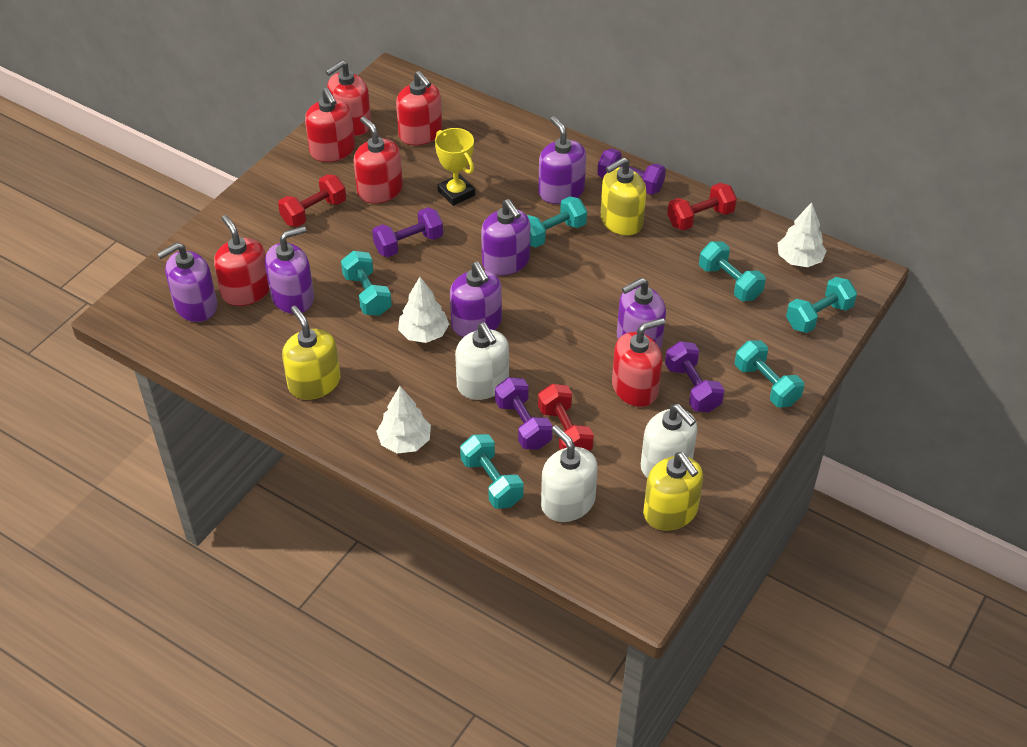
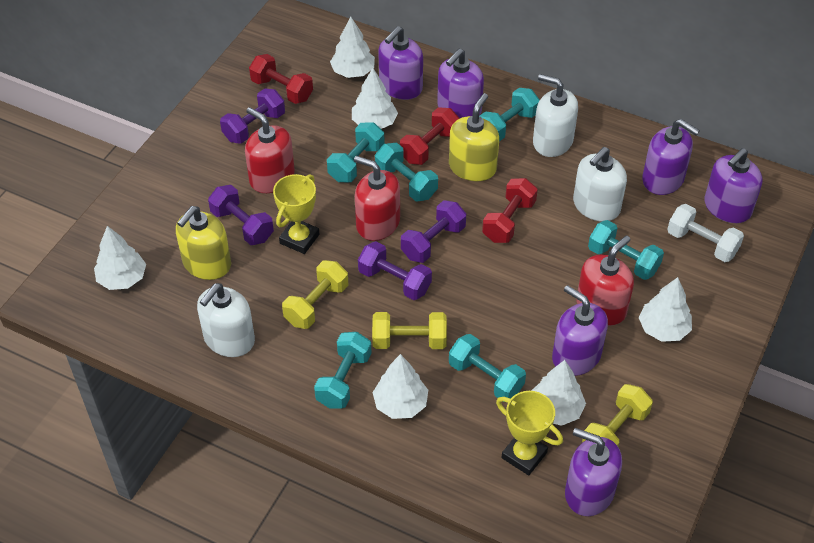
red soap dispenser: [214,215,269,306] [305,88,355,162] [325,61,371,136] [354,116,403,204] [396,71,442,145] [612,318,665,407] = 6 -> [245,107,295,193] [354,156,400,241] [577,235,634,326] = 3
white dumbbell: none = 0 -> [667,204,744,262] = 1
white tree: [376,386,431,454] [398,277,449,343] [778,202,826,267] = 3 -> [94,226,146,290] [330,17,375,78] [352,68,398,129] [373,354,428,419] [531,360,586,426] [639,277,692,342] = 6
yellow dumbbell: none = 0 -> [282,260,348,329] [372,312,447,349] [582,384,653,446] = 3
yellow soap dispenser: [282,306,340,400] [600,158,646,236] [643,452,703,531] = 3 -> [176,206,231,280] [449,93,499,181] = 2
yellow trophy: [435,128,475,206] = 1 -> [273,174,319,254] [496,391,563,476] = 2

